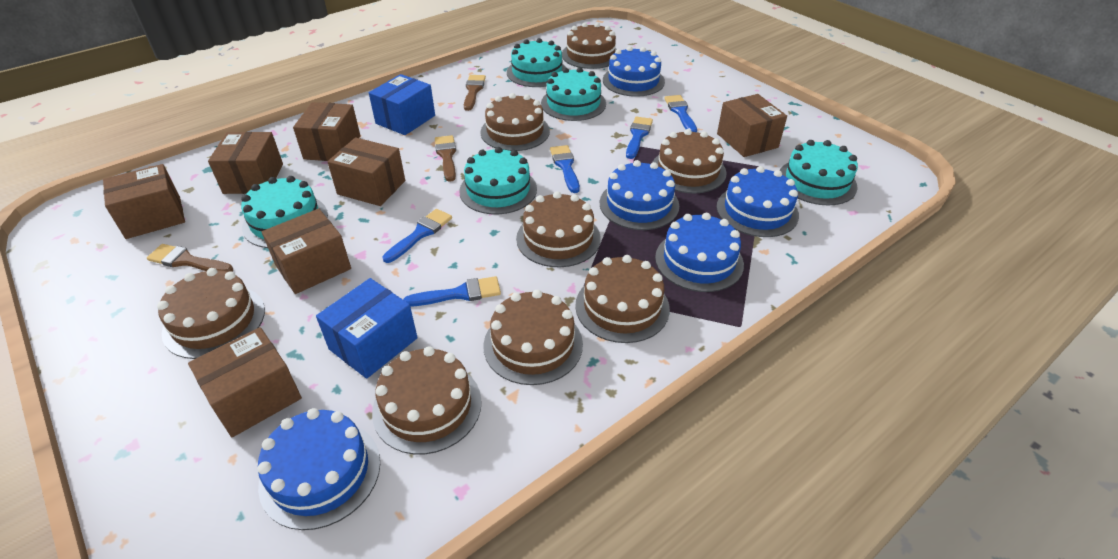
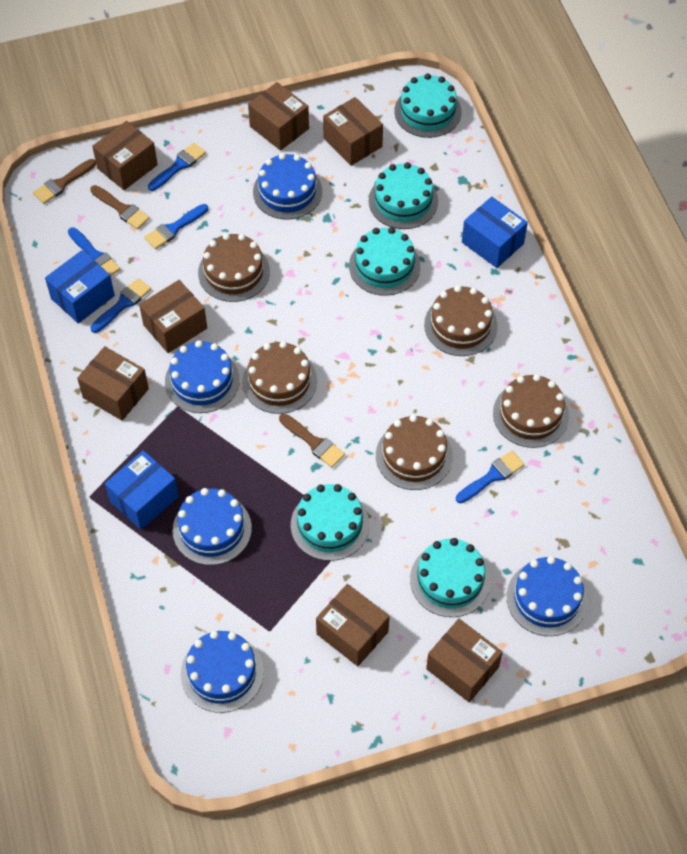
blue box: [316,278,418,379] [369,74,435,135] = 2 -> [45,250,115,324] [105,450,179,530] [462,196,528,268] = 3
brown cake: [157,268,265,359] [372,346,482,455] [481,93,550,151] [483,290,583,385] [516,191,601,267] [562,23,617,69] [575,255,670,343] [652,129,727,193] = 8 -> [198,233,270,302] [242,341,317,414] [376,415,453,490] [424,285,498,356] [493,374,569,448] = 5

